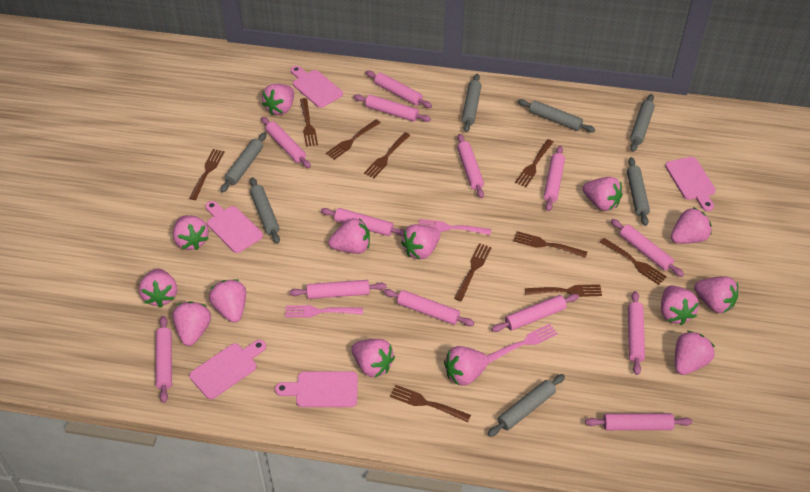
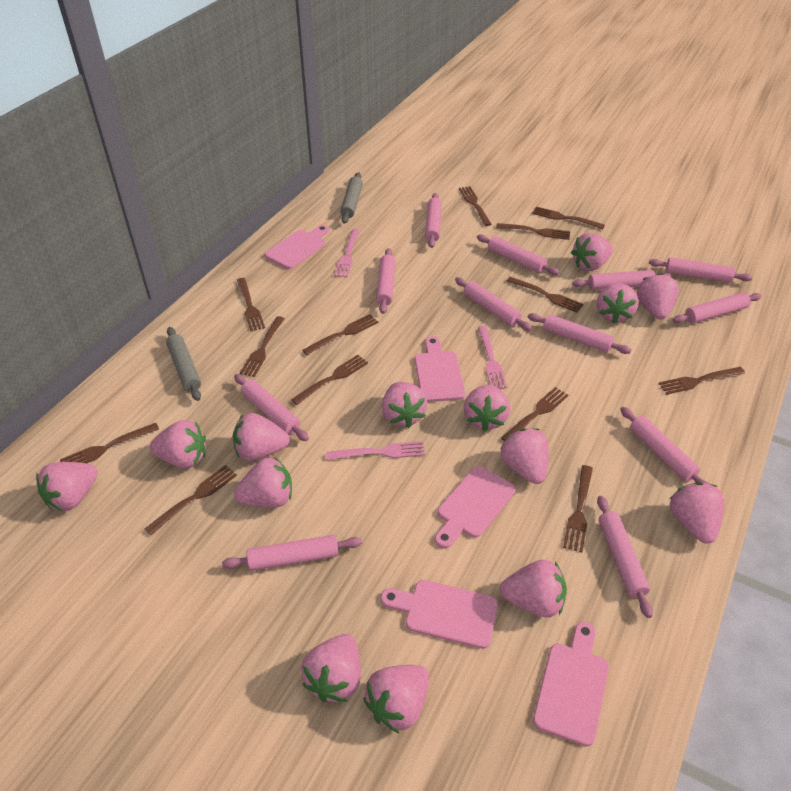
brown fork: [189,149,225,200] [300,98,318,147] [326,119,381,160] [364,132,410,178] [390,385,471,422] [454,243,491,301] [513,231,587,258] [515,139,553,187] [525,284,602,297] [600,238,667,285] = 10 -> [60,423,159,463] [145,465,237,535] [237,278,265,331] [240,316,285,377] [291,355,368,405] [302,314,378,355] [459,186,491,226] [496,223,570,240] [501,387,569,441] [507,277,584,313] [532,206,605,229] [563,465,593,552] [658,367,745,395] = 13
grey rolling pin: [220,132,267,193] [250,177,280,244] [462,74,481,132] [488,374,565,437] [518,99,595,132] [627,157,650,226] [630,94,655,152] = 7 -> [166,327,201,401] [340,172,363,224] = 2
pink rolling pin: [156,316,172,403] [261,117,311,168] [289,280,387,299] [321,208,404,236] [353,95,431,122] [366,71,432,108] [383,289,474,326] [457,134,484,198] [491,294,579,332] [544,146,565,211] [585,413,692,430] [611,219,684,277] [628,291,645,375] = 13 -> [222,535,362,571] [234,374,309,441] [376,248,395,314] [425,193,442,248] [455,277,532,331] [477,234,560,275] [528,313,631,354] [572,270,671,290] [597,496,653,618] [620,407,709,484] [649,257,752,283] [673,292,762,323] = 12

